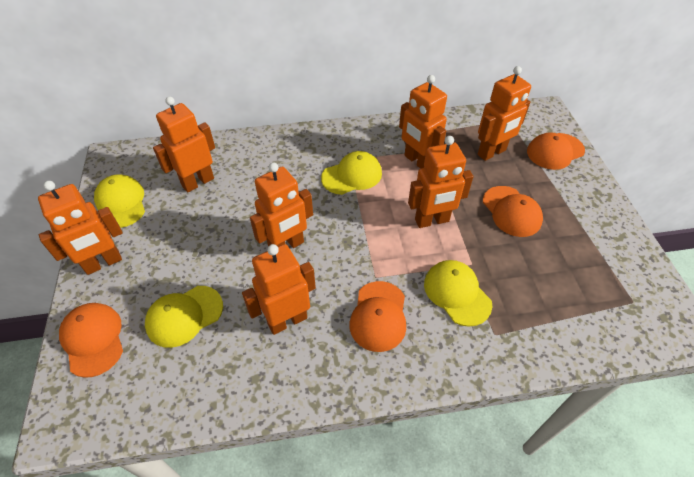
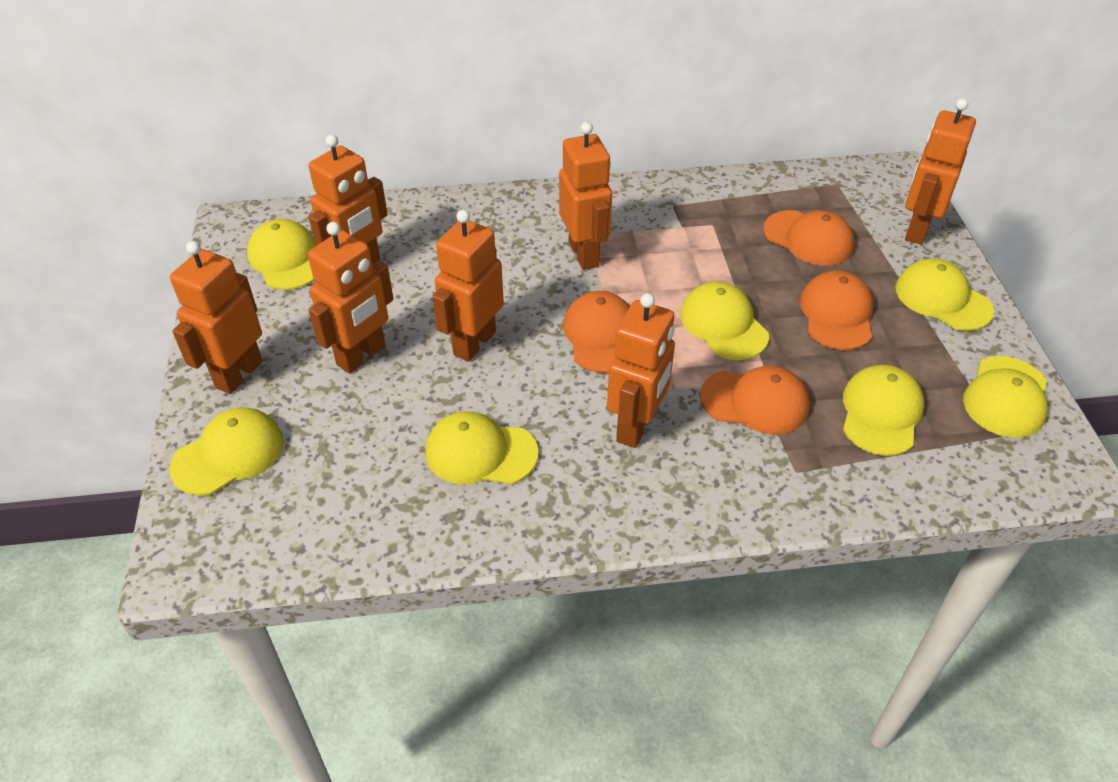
yellow cap: [94,174,145,228] [145,286,223,348] [321,151,382,195] [424,260,492,327] = 4 -> [170,407,284,496] [247,219,315,290] [425,411,538,485] [680,281,769,360] [843,365,924,456] [895,258,994,331] [963,356,1048,438] = 7

